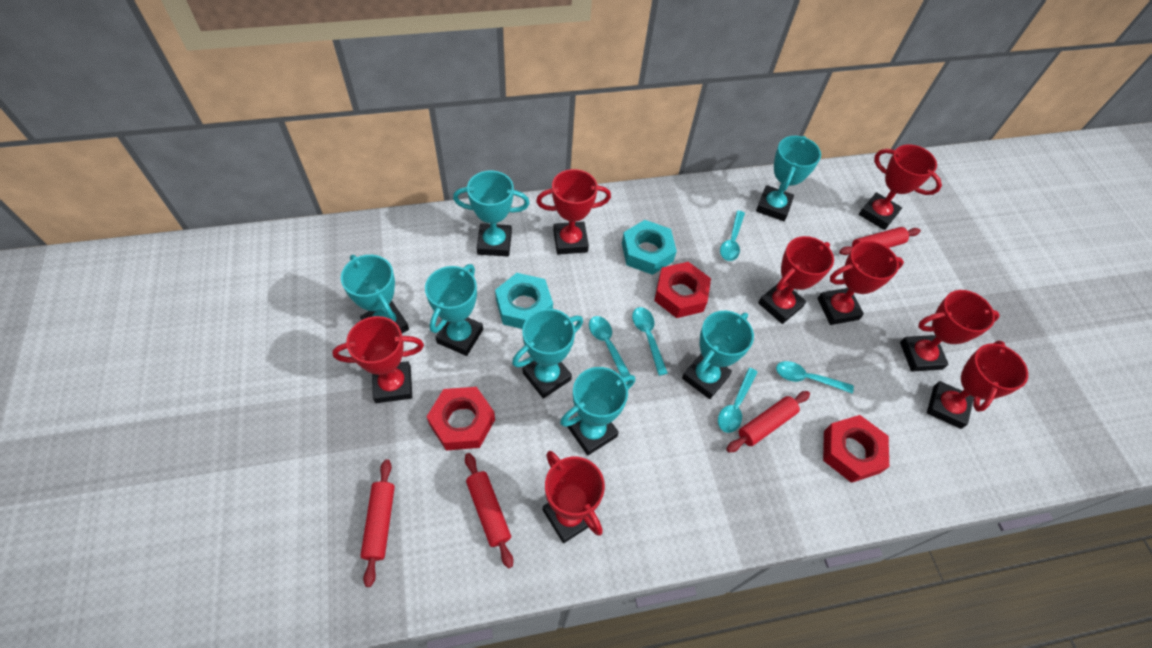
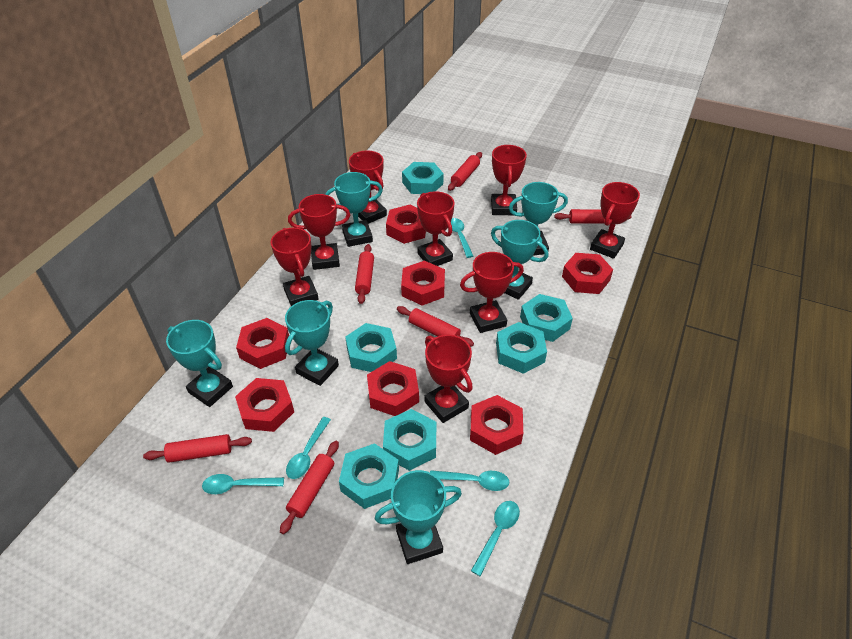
red nut: [427,387,495,451] [654,262,711,318] [823,415,889,483] = 3 -> [235,378,294,432] [236,318,289,369] [367,361,419,416] [386,205,426,244] [401,261,445,306] [470,395,523,455] [562,253,613,294] = 7
red rolling pin: [360,459,395,587] [465,453,513,568] [726,391,810,453] [839,227,921,255] = 4 -> [143,434,252,463] [280,441,339,534] [355,244,374,304] [397,306,474,346] [448,152,482,191] [554,209,632,224] = 6
turquoise nut: [495,273,553,329] [622,220,677,275] = 2 -> [339,443,399,509] [345,323,397,372] [383,409,437,471] [402,162,444,194] [496,322,547,374] [520,294,573,342] = 6
turquoise trophy: [341,255,409,333] [425,264,483,356] [453,170,530,256] [512,309,583,398] [560,367,635,455] [682,311,754,399] [756,136,821,221] = 7 -> [166,320,233,407] [285,300,339,386] [325,172,383,247] [375,470,462,564] [491,220,548,300] [509,182,568,256] = 6

